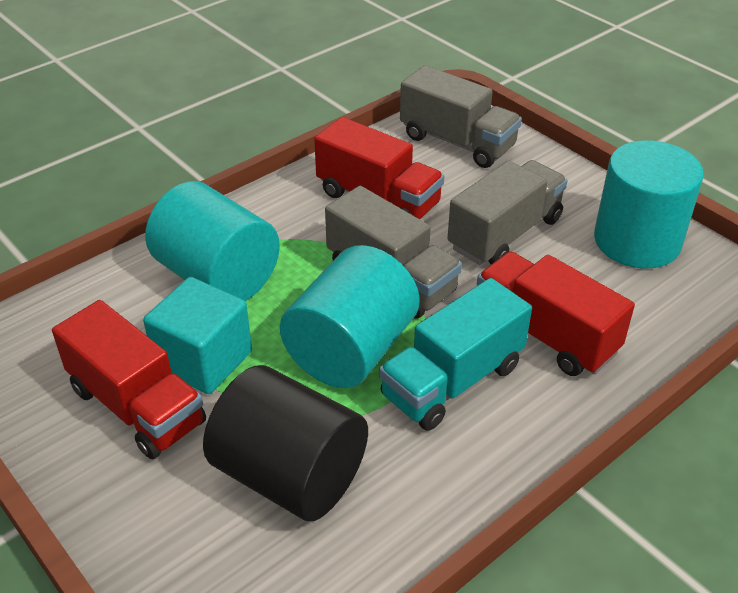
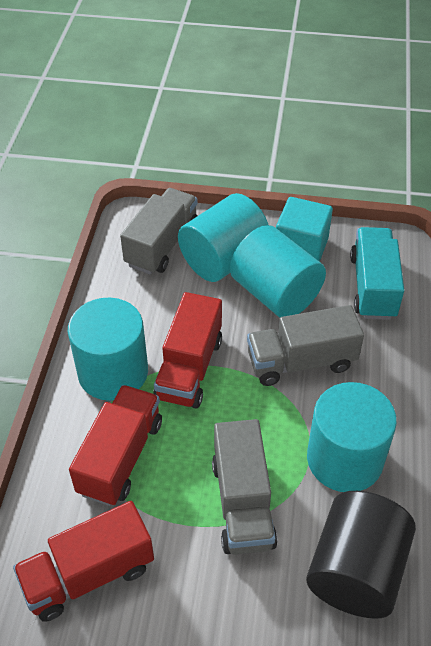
turquoise cylinder: [145,181,280,301] [280,245,420,388] [594,140,704,268] = 3 -> [68,298,148,401] [178,193,268,282] [230,225,326,317] [307,382,397,492] = 4

